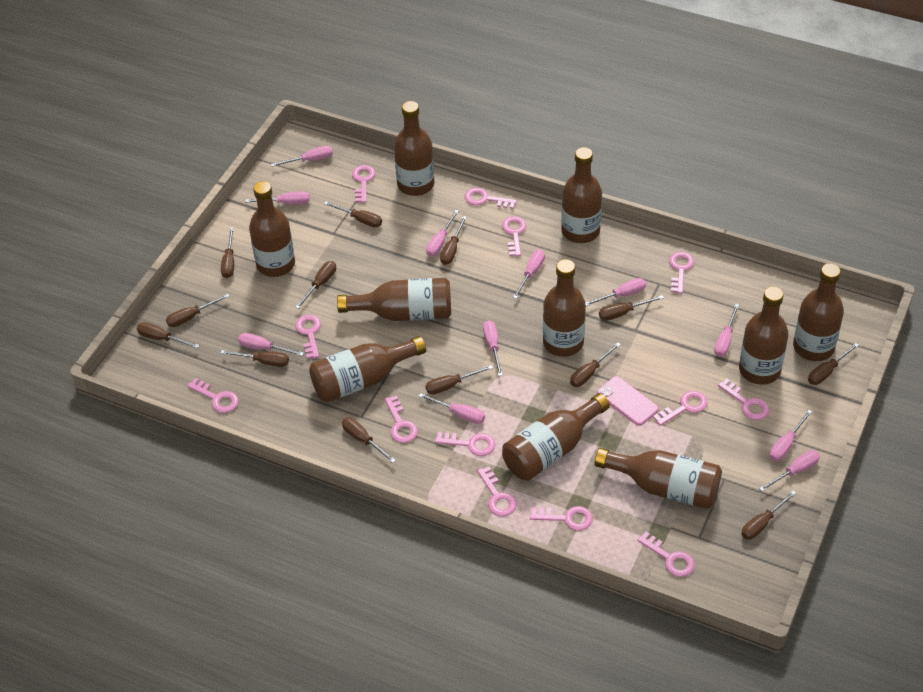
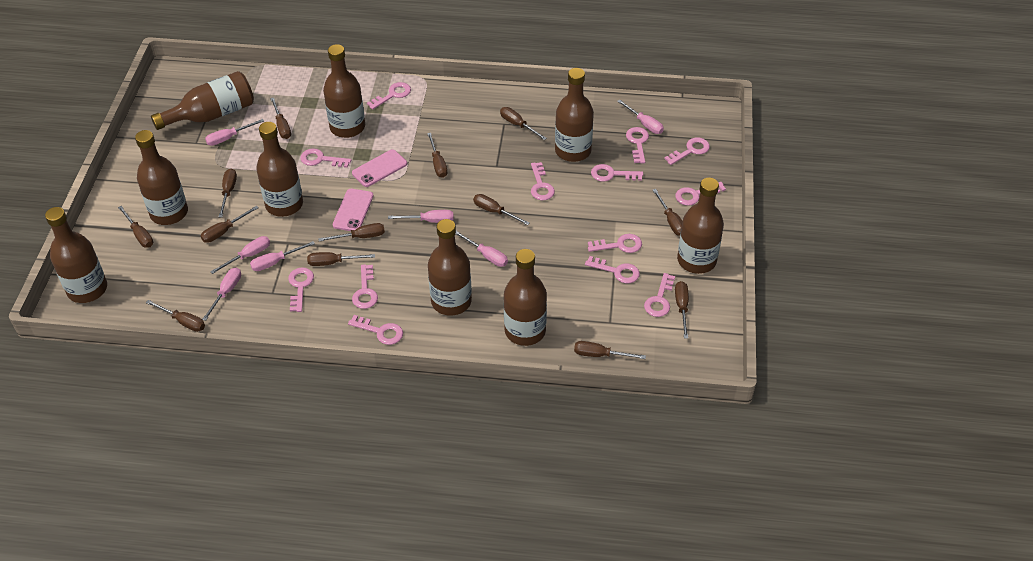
brown bottle: [249,181,295,277] [309,336,426,403] [337,278,451,321] [394,101,434,196] [502,393,610,481] [543,259,586,357] [561,147,602,243] [594,448,722,509] [739,287,789,385] [793,263,844,361] = 10 -> [45,207,107,303] [135,130,188,225] [151,71,254,130] [256,122,303,217] [323,44,365,138] [428,219,472,316] [504,249,547,346] [555,68,594,162] [677,178,724,274] = 9
pink phone: [597,376,659,426] = 1 -> [333,189,374,231] [352,149,407,187] = 2
pink screwdriver: [238,333,304,356] [245,191,310,204] [271,146,333,167] [418,393,485,424] [426,210,459,257] [483,320,503,376] [513,250,545,299] [586,278,646,306] [714,304,739,357] [759,450,820,491] [769,410,812,461] = 11 -> [202,267,241,321] [205,119,264,146] [210,236,270,274] [250,241,315,271] [388,210,453,223] [455,231,508,267] [617,100,664,134] = 7

